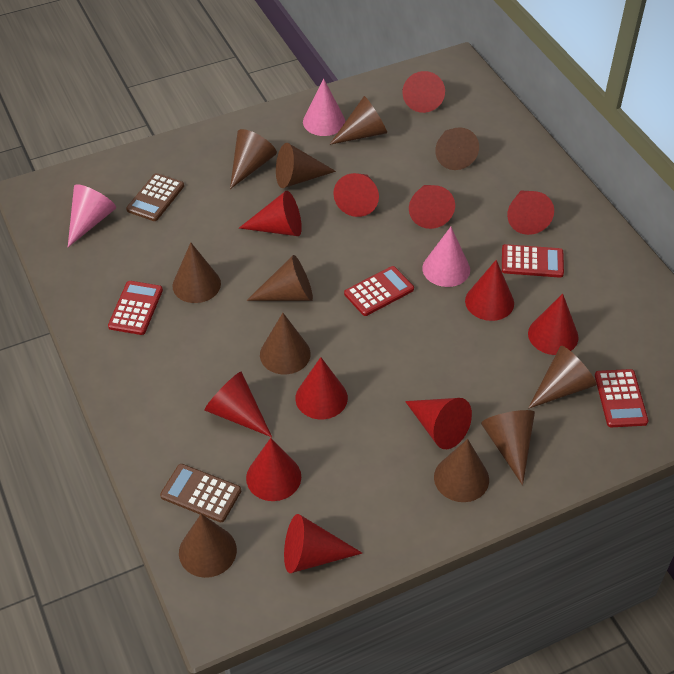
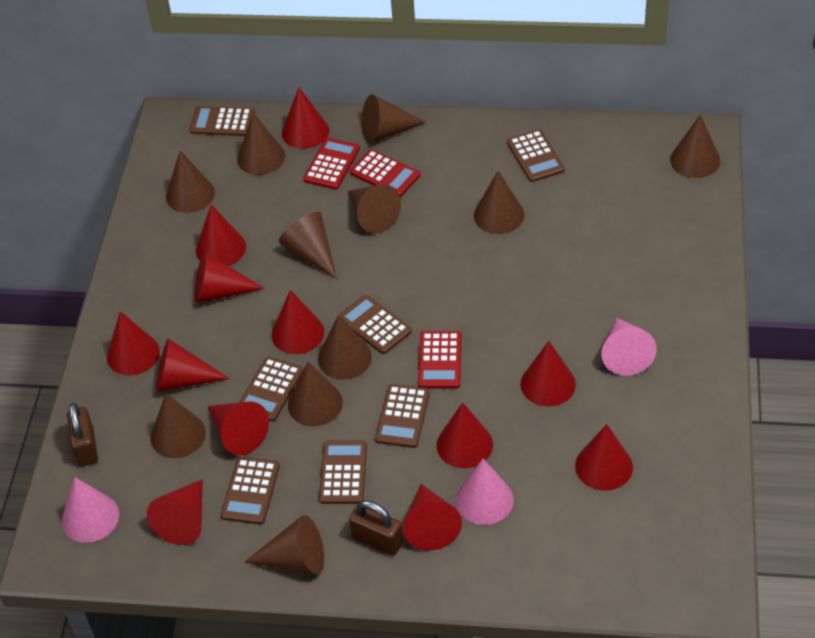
brown calculator: [126,173,184,221] [160,464,241,522] = 2 -> [190,106,255,136] [221,457,280,525] [239,357,303,422] [319,441,367,504] [339,295,412,354] [375,384,430,448] [507,129,565,182] = 7
brown padlock: none = 0 -> [67,403,98,466] [349,500,403,556] = 2
red calculator: [108,281,163,335] [344,266,414,316] [502,244,564,278] [595,369,648,427] = 4 -> [303,138,360,190] [350,149,420,197] [418,331,462,389] = 3

